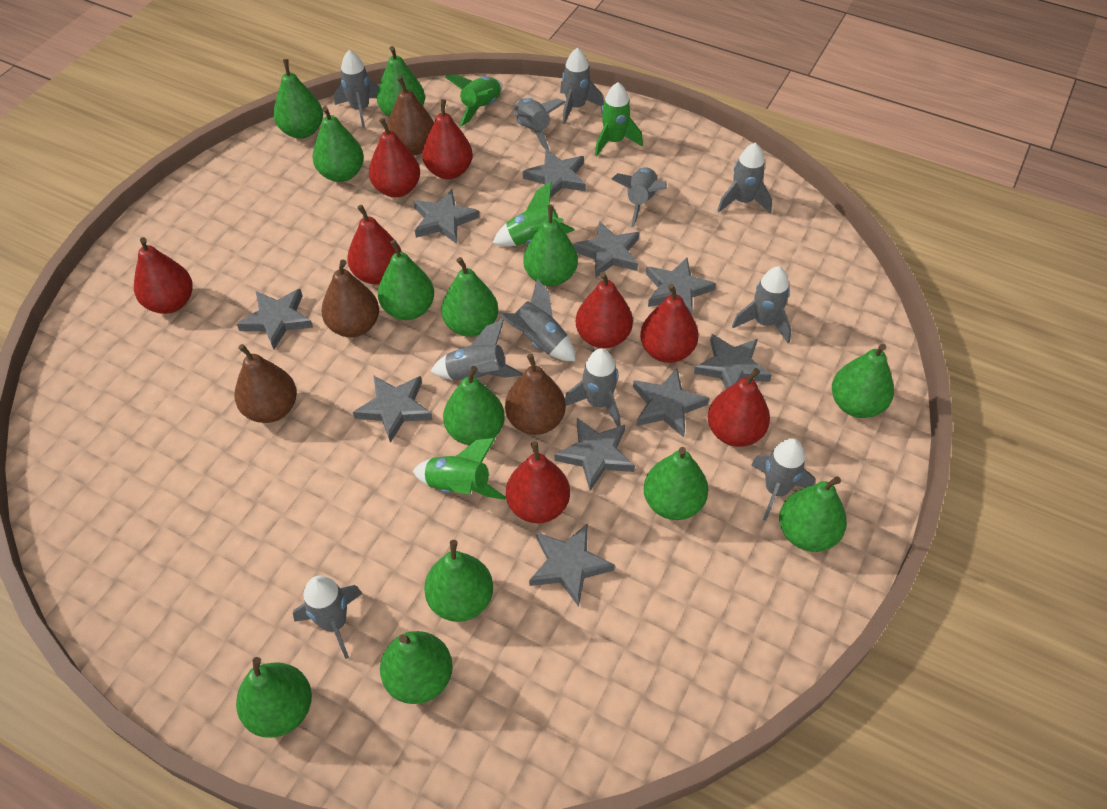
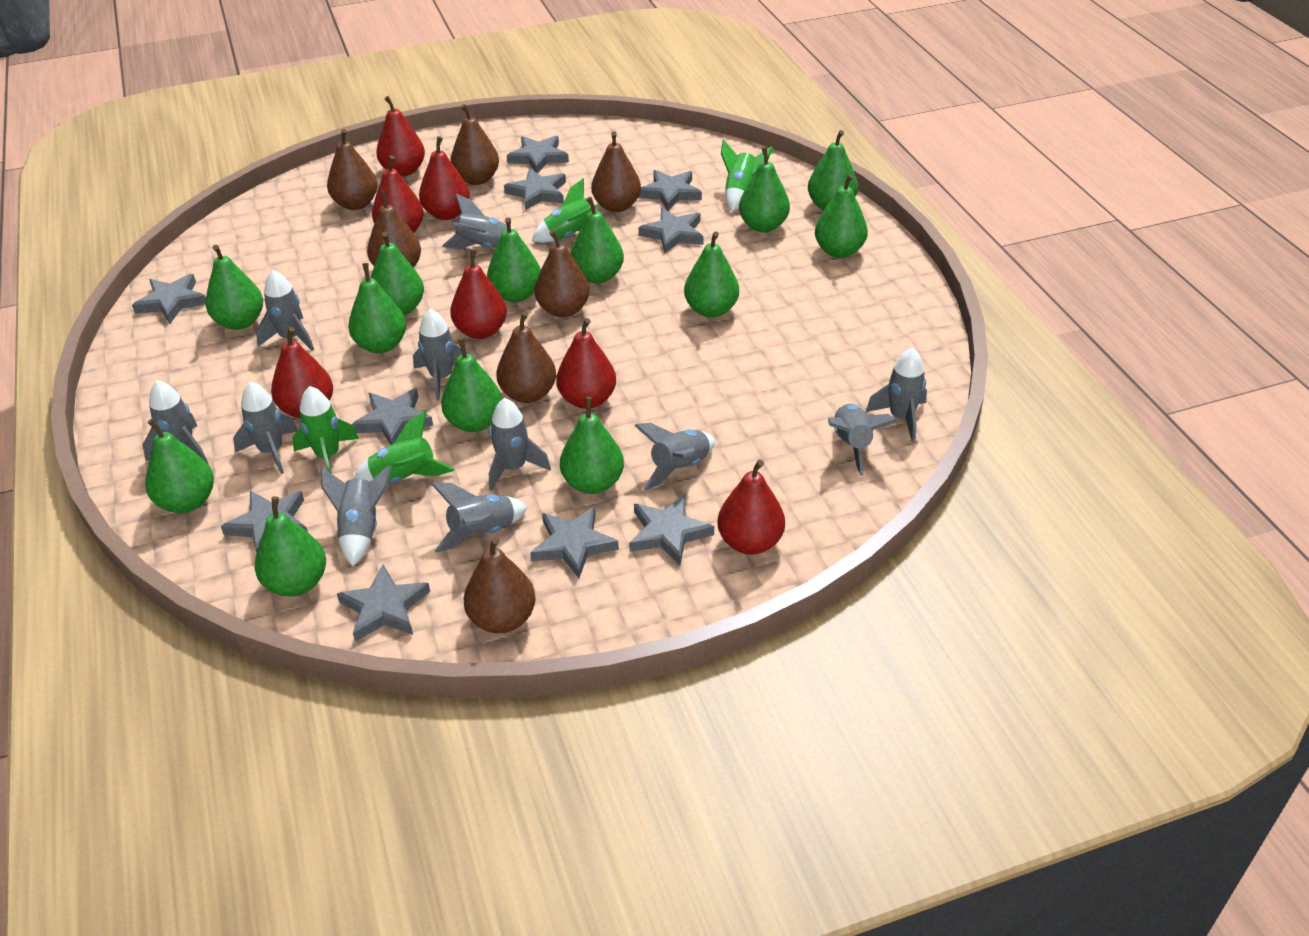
brown pear: [234,344,297,423] [321,260,379,337] [387,77,434,156] [505,354,566,435] = 4 -> [327,129,378,210] [367,190,421,268] [451,104,499,185] [463,537,536,633] [497,312,556,403] [534,230,590,317] [591,131,641,212] = 7
red pear: [134,237,193,314] [347,205,402,285] [369,118,420,197] [422,99,473,179] [506,441,570,523] [576,272,633,348] [640,284,699,363] [708,368,770,447] = 8 -> [271,327,333,418] [372,155,424,233] [376,96,425,176] [419,136,470,220] [450,249,507,339] [556,318,616,409] [717,460,785,555] = 7

